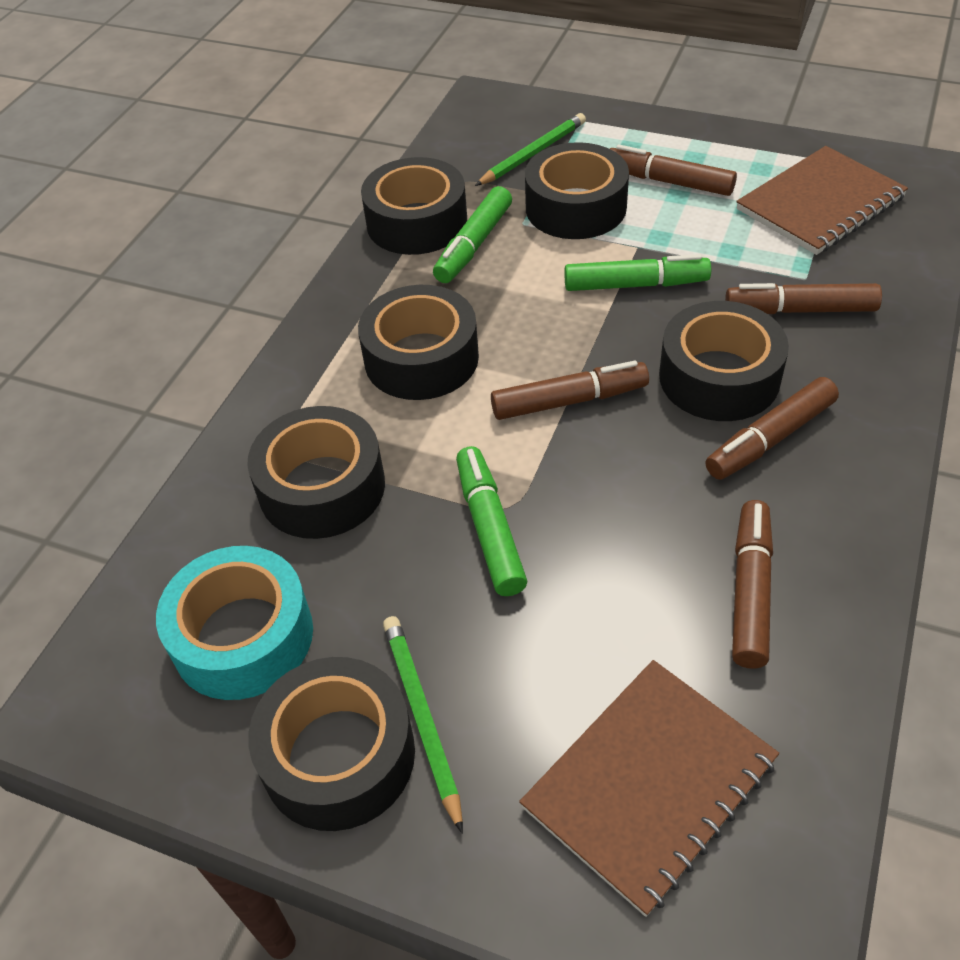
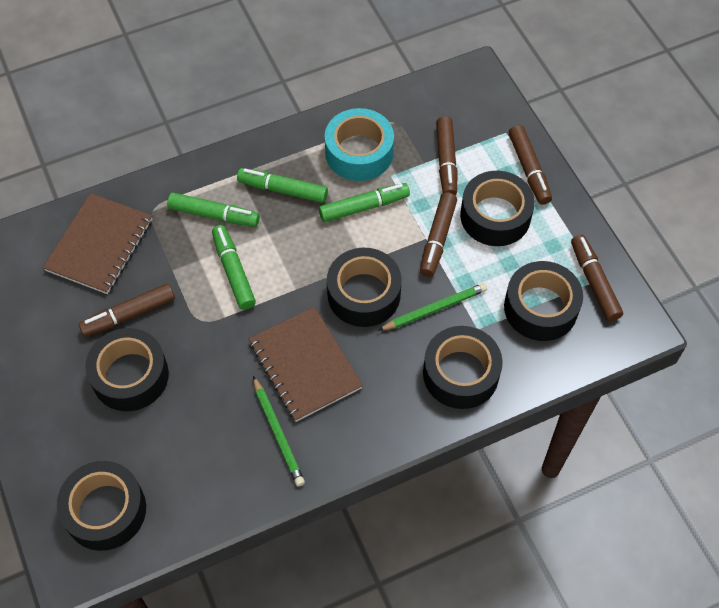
green marker: [433,186,512,283] [456,446,527,596] [564,254,711,291] = 3 -> [167,193,260,227] [212,225,256,310] [237,168,328,203] [319,183,410,222] = 4

